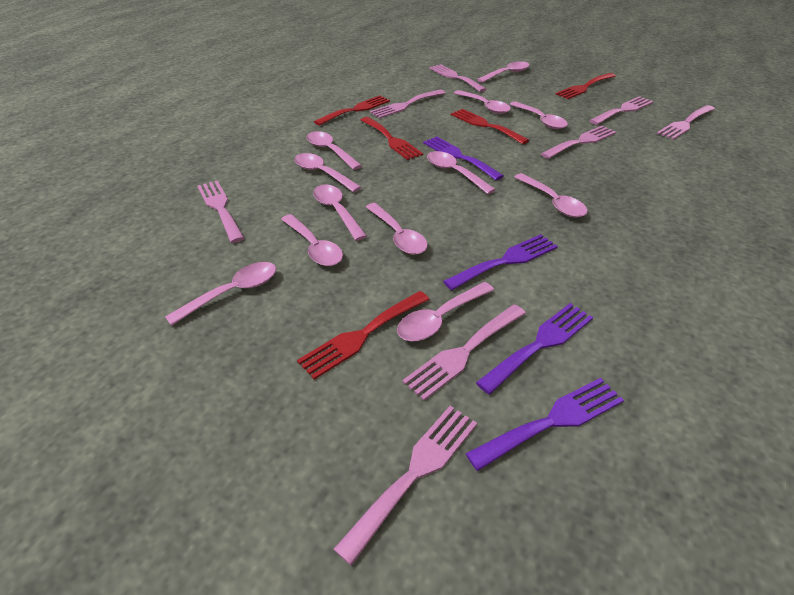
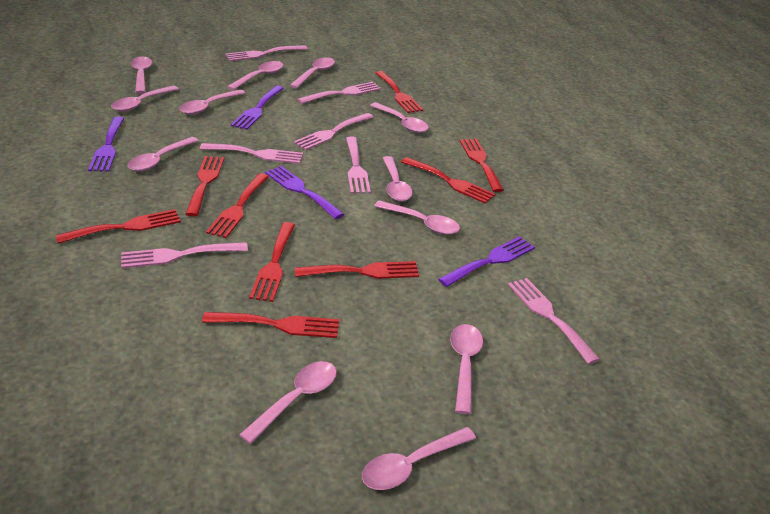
pink fork: [198,180,244,243] [333,406,477,566] [370,90,445,118] [402,304,526,401] [429,64,486,92] [541,126,616,159] [589,96,653,125] [657,105,715,140] = 8 -> [121,242,248,268] [200,143,303,164] [225,45,308,61] [294,113,374,150] [298,82,381,104] [346,137,371,194] [508,278,600,364] = 7
red fork: [297,291,430,380] [314,95,390,126] [361,117,423,160] [451,109,529,144] [555,73,616,99] = 5 -> [55,209,181,244] [185,156,224,217] [202,312,339,338] [206,173,269,238] [249,222,295,302] [295,261,419,279] [375,71,423,113] [401,157,495,203] [460,138,504,192] = 9

